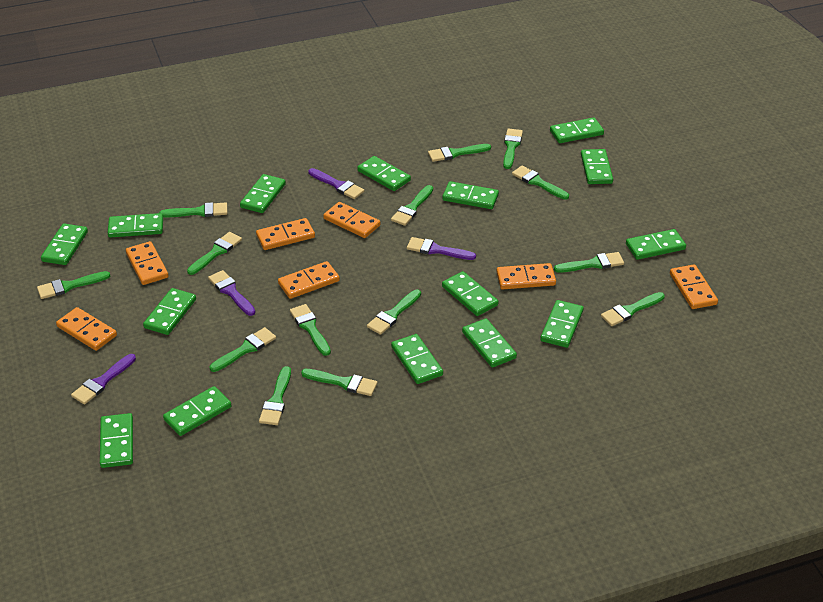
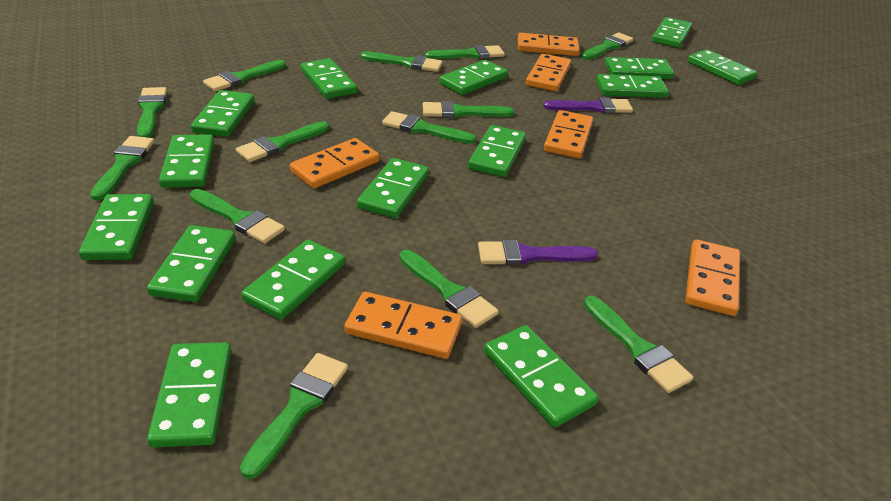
green brush: [37,271,110,299] [159,202,227,218] [187,232,242,275] [210,327,276,372] [259,366,291,425] [290,304,331,356] [301,369,377,396] [367,290,421,335] [391,185,433,226] [428,144,491,162] [503,129,523,169] [512,166,569,200] [554,252,624,273] [601,292,665,326] = 14 -> [90,136,155,201] [137,87,167,138] [190,189,285,244] [203,60,286,91] [236,121,329,162] [240,353,348,479] [361,51,443,72] [382,111,476,144] [399,250,499,328] [423,101,514,118] [425,45,505,59] [581,33,633,60] [584,296,693,393] = 13
orange domino: [56,307,117,351] [126,241,169,285] [256,218,315,250] [278,261,340,299] [323,202,381,238] [496,263,556,289] [670,264,718,309] = 7 -> [290,138,379,189] [344,292,462,359] [518,33,580,56] [526,54,571,91] [544,110,593,158] [685,239,740,316] = 6
purple brush: [71,354,136,404] [208,270,256,316] [308,168,364,199] [407,237,476,260] = 4 -> [478,240,598,265] [543,97,633,113] = 2

